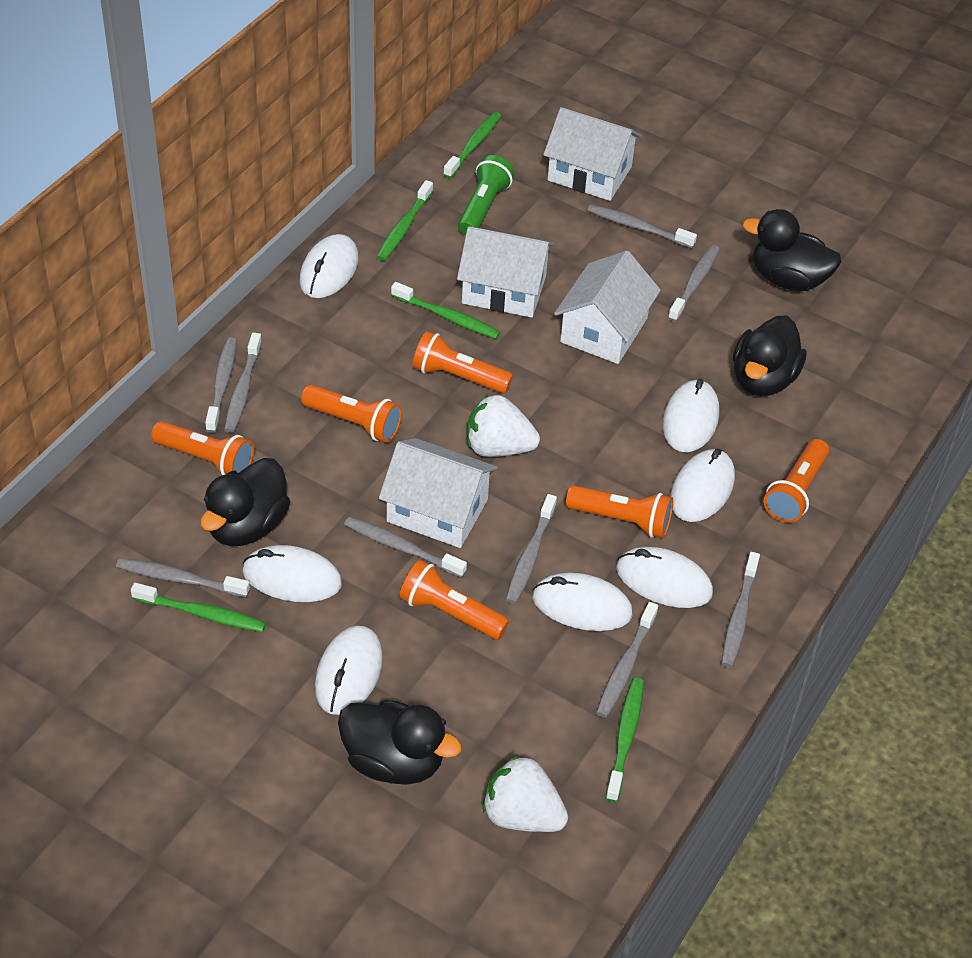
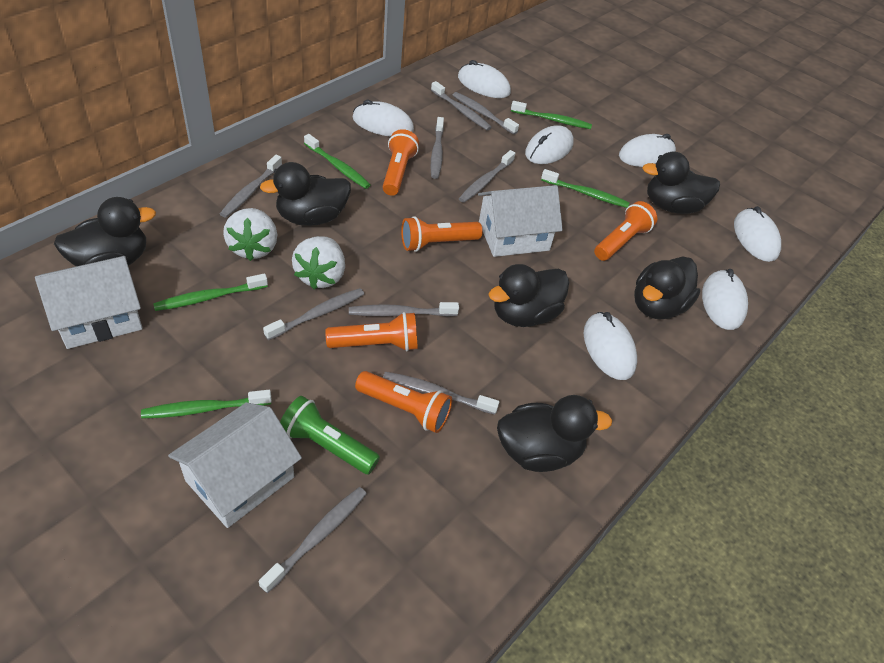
black duck: [201,458,290,546] [338,700,461,785] [733,316,807,396] [743,209,842,291] = 4 -> [54,197,156,266] [260,162,351,226] [488,264,569,327] [497,395,612,472] [634,256,700,320] [642,152,720,214] = 6
orange flashlight: [151,421,254,475] [301,385,402,443] [399,560,509,640] [412,331,513,394] [566,485,673,538] [763,439,829,523] = 6 -> [325,312,418,351] [355,371,452,433] [383,129,419,196] [401,216,482,252] [594,201,657,261] = 5
white house: [379,438,497,548] [457,226,554,318] [543,107,642,201] [554,251,661,364] = 4 -> [35,256,143,349] [168,402,302,528] [478,185,563,257] = 3

